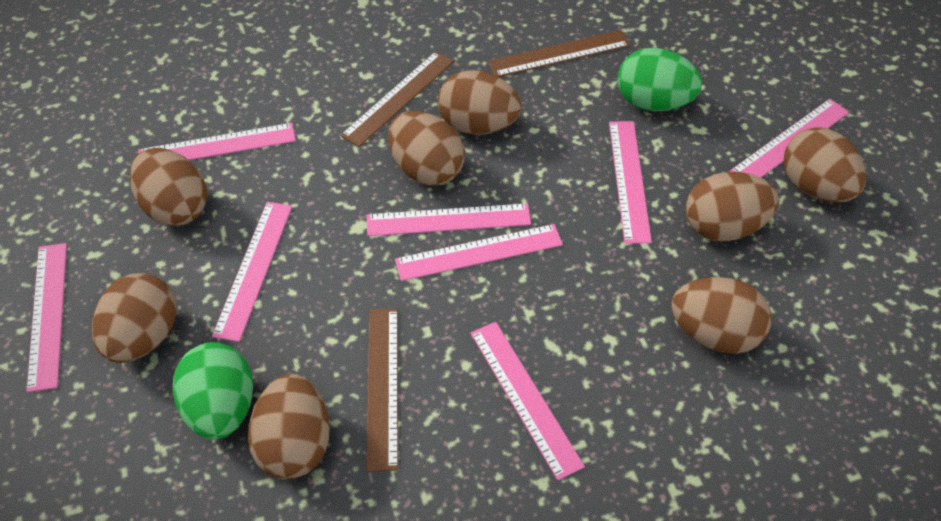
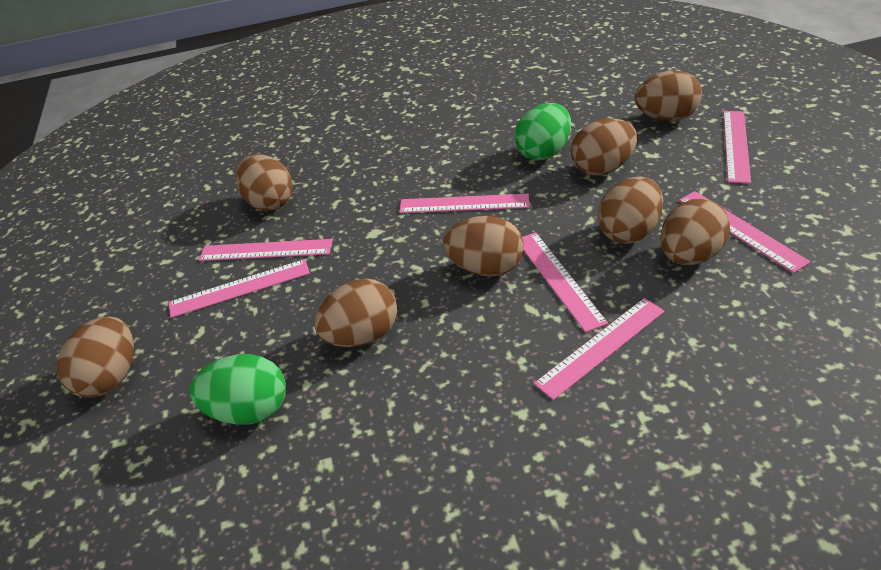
brown ruler: [340,51,454,147] [366,308,398,472] [488,30,630,77] = 3 -> none = 0
pink ruler: [27,243,67,392] [138,123,296,160] [212,202,292,342] [367,203,531,236] [395,224,563,281] [471,322,585,480] [609,121,652,244] [730,99,849,178] = 8 -> [168,259,310,318] [199,239,333,261] [399,194,529,213] [522,232,608,332] [534,298,665,400] [679,191,811,273] [723,111,751,184] = 7

